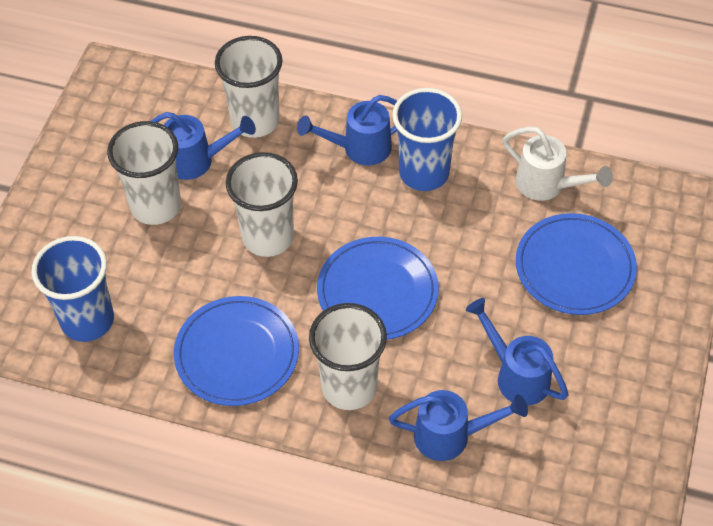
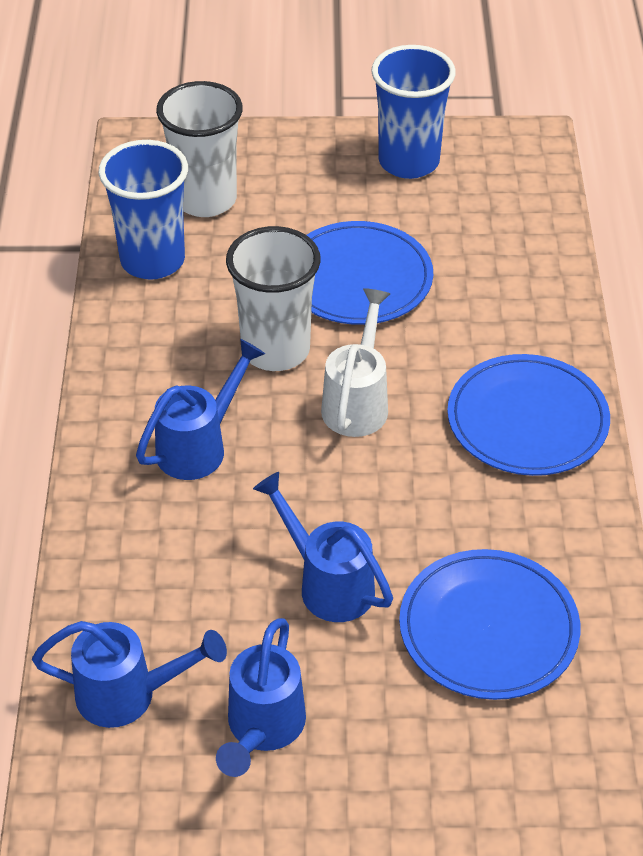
white cup: [107,121,181,225] [215,36,282,138] [226,152,298,257] [309,303,387,410] = 4 -> [156,81,243,217] [226,226,321,371] = 2

